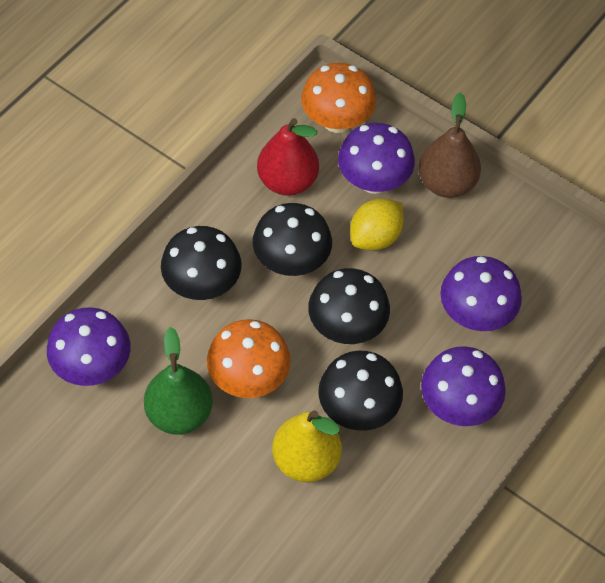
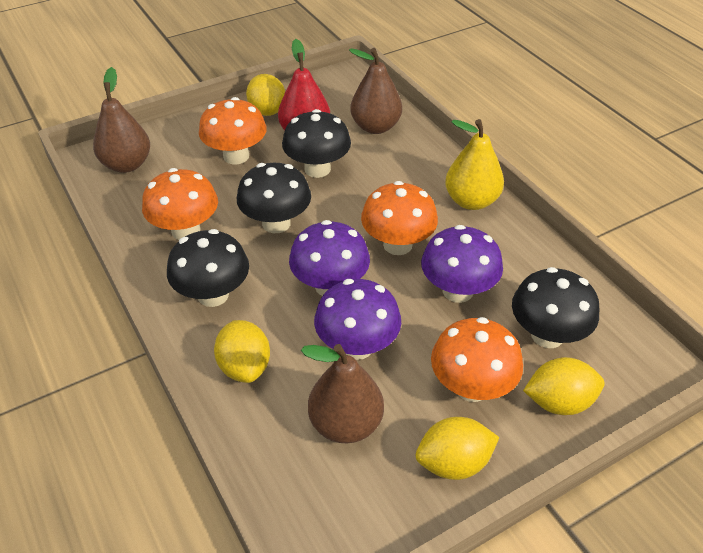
brown pear: [419,93,481,198] = 1 -> [93,67,150,173] [301,344,384,443] [349,48,402,134] = 3
green pear: [144,327,213,435] = 1 -> none = 0
orange mushroom: [207,319,291,398] [301,63,376,133] = 2 -> [142,168,218,240] [199,97,267,164] [361,181,438,255] [431,317,523,402] = 4
purple mushroom: [47,307,131,386] [338,123,415,194] [421,347,506,426] [440,256,522,331] = 4 -> [289,220,370,296] [314,279,401,360] [421,225,503,303] = 3
yellow lemon: [350,198,404,251] = 1 -> [214,320,270,383] [246,74,285,116] [416,417,500,480] [523,357,604,415] = 4

